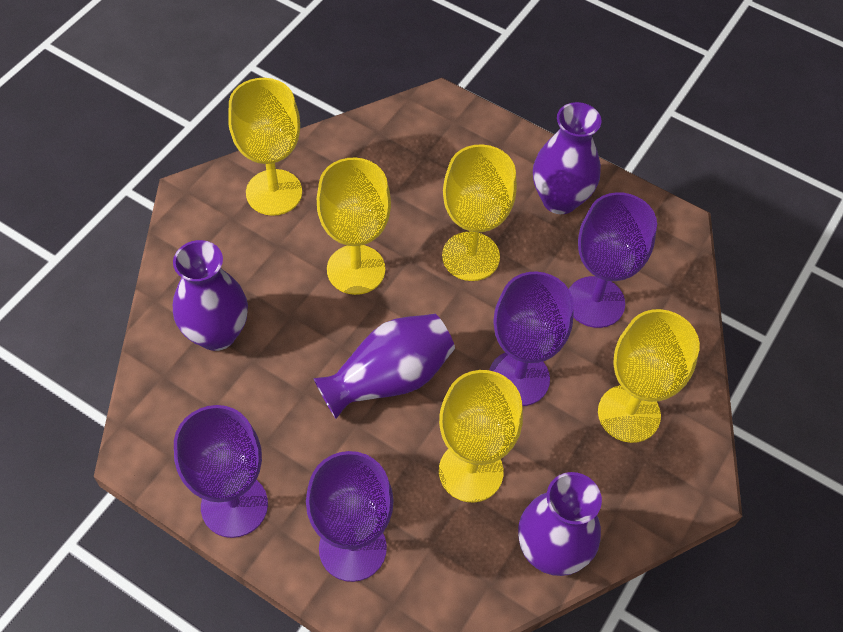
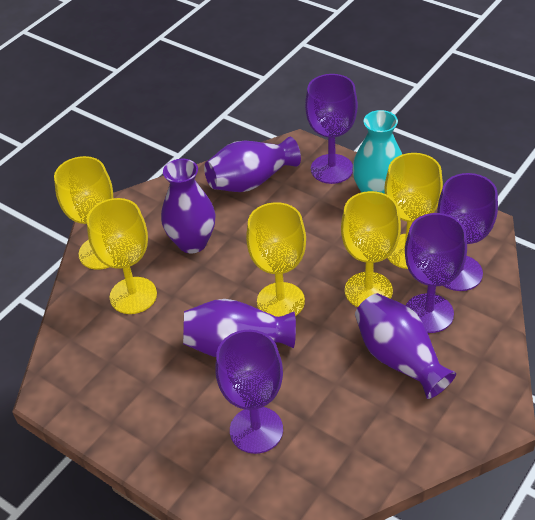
turquoise vase: none = 0 -> [352,110,402,194] = 1

